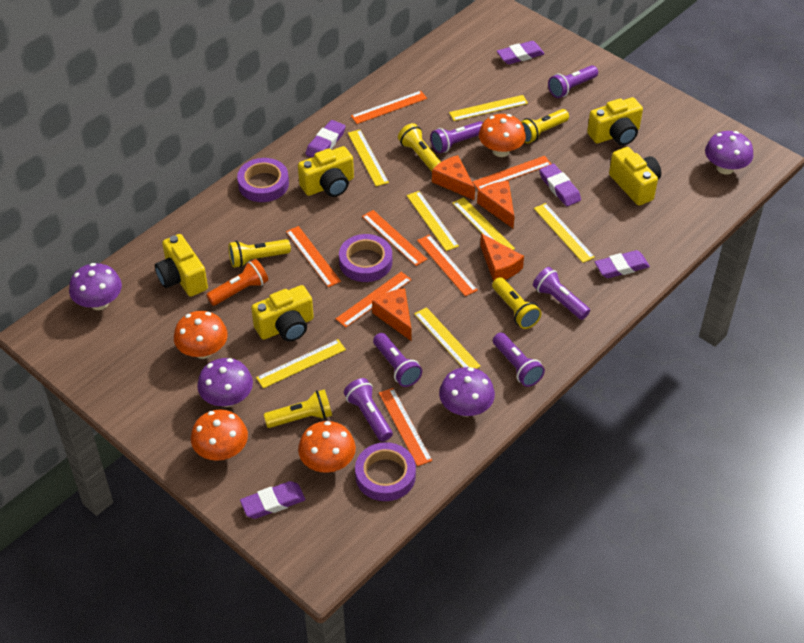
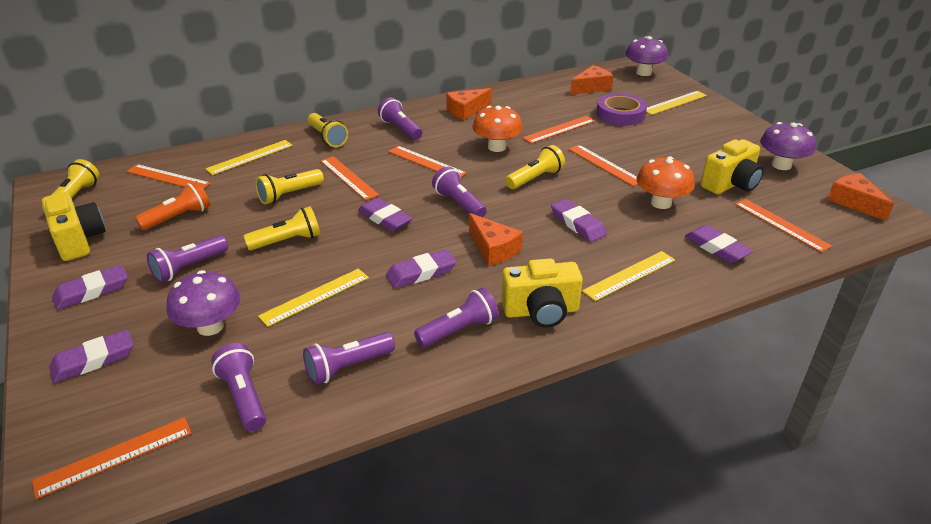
orange mushroom: [174,311,228,359] [191,410,248,461] [298,421,356,473] [479,114,526,157] = 4 -> [473,106,523,152] [637,156,695,209] = 2
purple eraser: [240,481,305,519] [305,120,346,157] [497,41,544,64] [539,164,581,206] [595,250,650,278] = 5 -> [49,330,133,383] [52,265,128,310] [358,198,413,231] [386,249,456,288] [551,199,607,242] [685,225,753,263] = 6
purple mushroom: [69,263,122,310] [197,358,253,407] [439,367,495,417] [705,131,753,175] = 4 -> [167,270,241,336] [626,36,668,76] [760,122,816,170] = 3
purple tape: [237,158,289,202] [339,234,392,282] [355,442,416,501] = 3 -> [596,93,647,126] = 1
yellow camera: [155,234,208,297] [251,285,314,342] [298,146,354,197] [587,97,643,146] [609,147,661,206] = 5 -> [42,192,106,261] [501,258,583,328] [701,139,764,194] = 3
yellow ruler: [256,339,346,388] [348,130,389,186] [407,191,459,251] [414,307,481,369] [449,95,528,121] [452,197,515,250] [534,203,595,263] = 7 -> [206,140,293,175] [258,268,369,327] [582,251,675,301] [646,91,707,115] = 4

